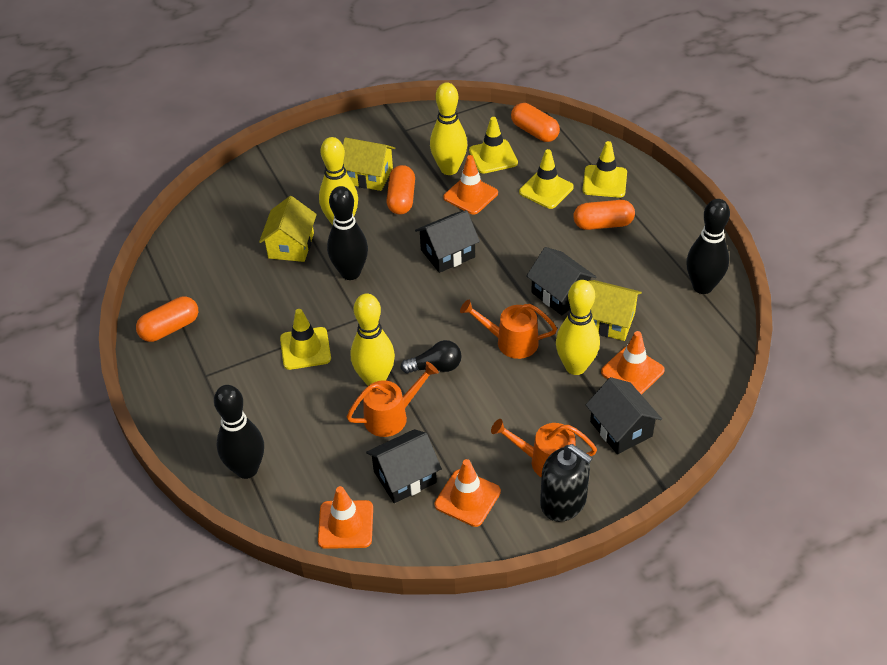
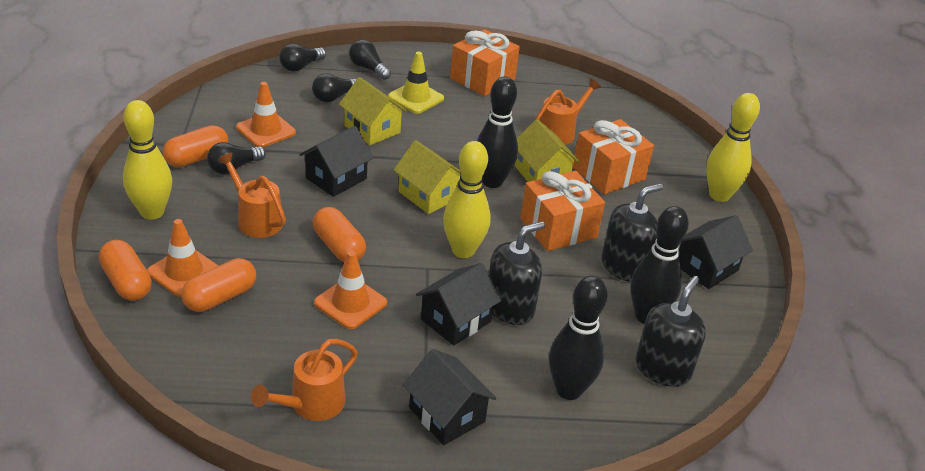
black light bulb: [400,340,461,373] = 1 -> [207,142,266,174] [279,43,326,72] [312,73,357,102] [349,40,391,80] = 4
black soap dispenser: [540,444,593,522] = 1 -> [489,221,545,325] [601,183,663,282] [636,276,706,387] = 3
orange gift: none = 0 -> [450,29,520,96] [520,171,605,251] [573,119,654,195] = 3
orange traffic cone: [318,486,373,549] [434,459,501,527] [443,155,498,215] [601,331,665,395] = 4 -> [147,219,219,297] [236,82,296,147] [314,251,387,329] = 3
yellow bowling pin: [319,137,358,225] [351,293,395,386] [430,82,468,175] [556,280,600,375] = 4 -> [123,100,172,220] [443,141,491,258] [706,93,760,202] = 3
yellow traffic cone: [280,309,331,370] [469,117,518,174] [519,149,574,209] [582,141,627,198] = 4 -> [388,52,444,114] = 1

